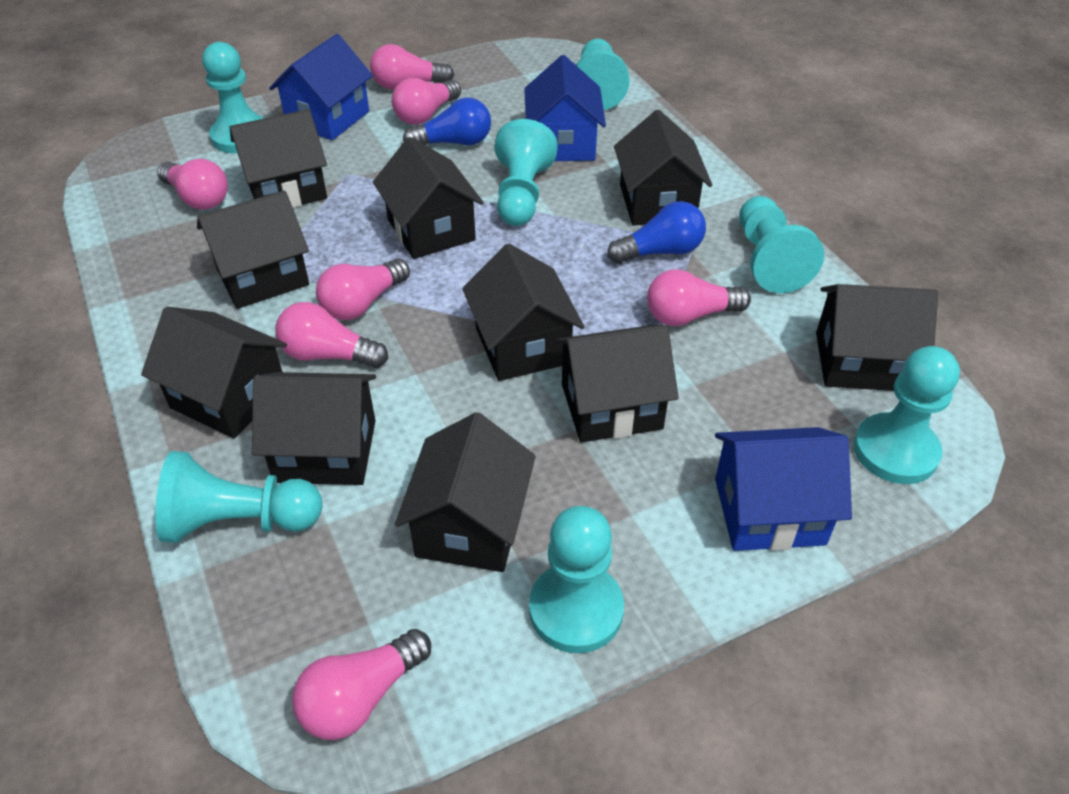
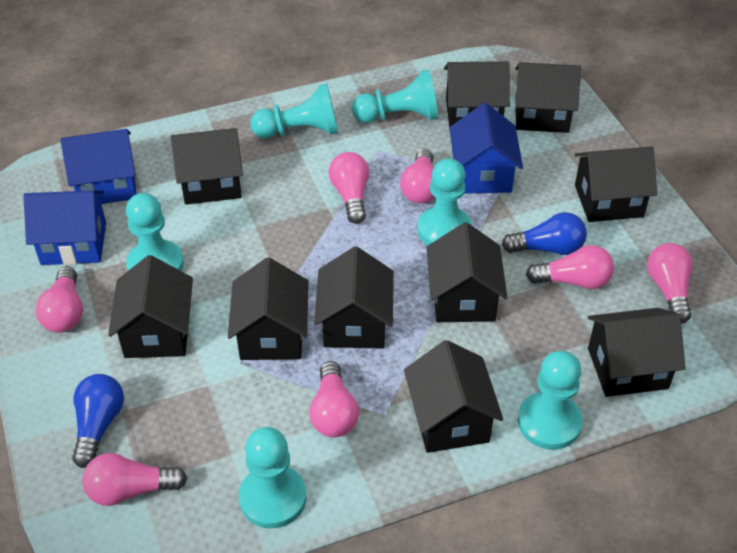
turquoise pawn: [155,451,323,543] [202,42,264,153] [494,119,558,226] [529,506,624,653] [576,39,630,110] [739,196,824,293] [854,346,960,484] = 7 -> [126,193,184,271] [239,427,306,529] [250,84,338,138] [352,69,438,123] [417,158,472,245] [518,351,583,450] = 6

